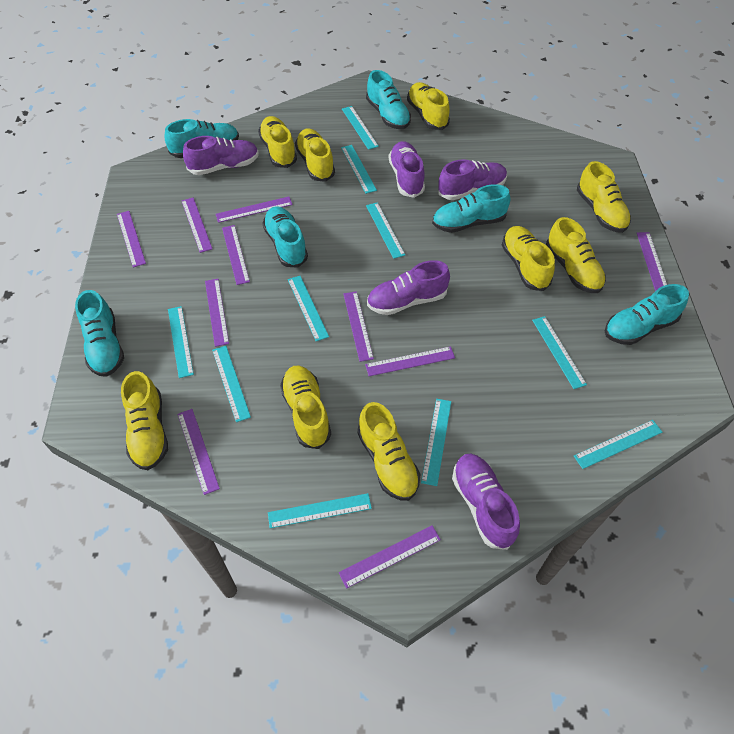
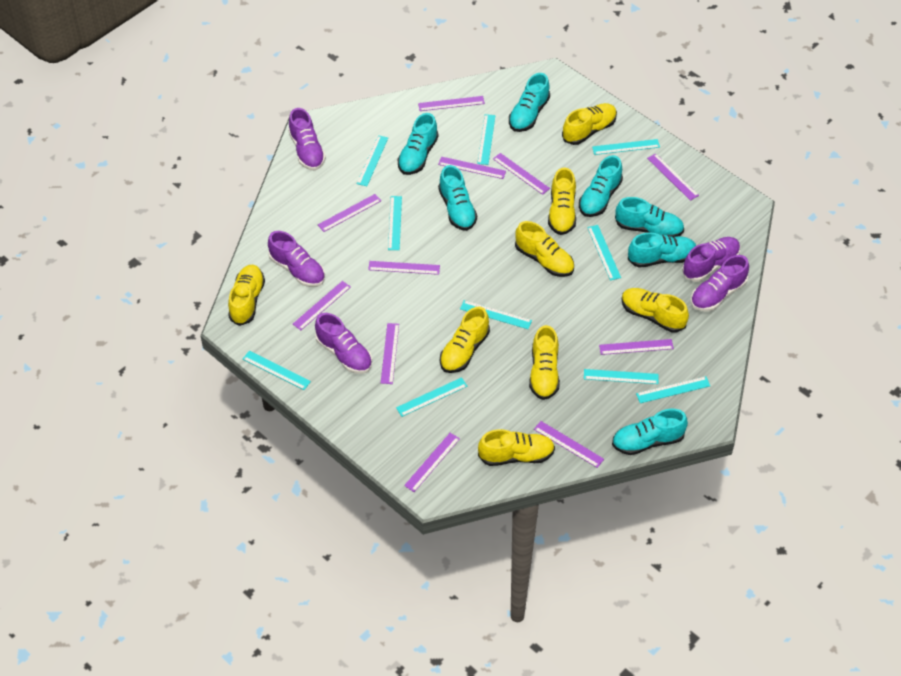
purple ruler: [117,211,146,268] [177,409,220,495] [182,198,212,253] [205,279,229,347] [216,197,293,223] [222,225,250,285] [339,525,441,589] [343,291,374,362] [365,346,455,376] [637,232,667,291] = 10 -> [293,281,351,330] [318,194,381,232] [368,261,440,275] [381,323,399,384] [404,433,460,492] [418,96,485,111] [438,156,506,179] [493,153,550,195] [534,421,604,468] [599,339,674,355] [647,153,699,201] = 11
turquoise shoe: [75,290,124,377] [165,119,239,158] [263,206,308,268] [366,70,411,129] [432,184,510,233] [605,284,689,345] = 6 -> [398,113,439,175] [438,165,477,231] [509,73,550,132] [579,155,623,217] [612,409,688,455] [615,197,684,237] [628,232,696,268] = 7
yellow shoe: [121,371,168,470] [258,116,297,168] [280,366,331,449] [295,128,335,182] [357,402,421,501] [407,82,450,130] [502,226,555,291] [546,217,606,293] [577,161,631,233] = 9 -> [228,265,265,326] [440,306,490,373] [478,429,555,466] [515,221,574,277] [529,325,560,400] [548,167,576,235] [562,103,617,145] [621,288,689,333] = 8

